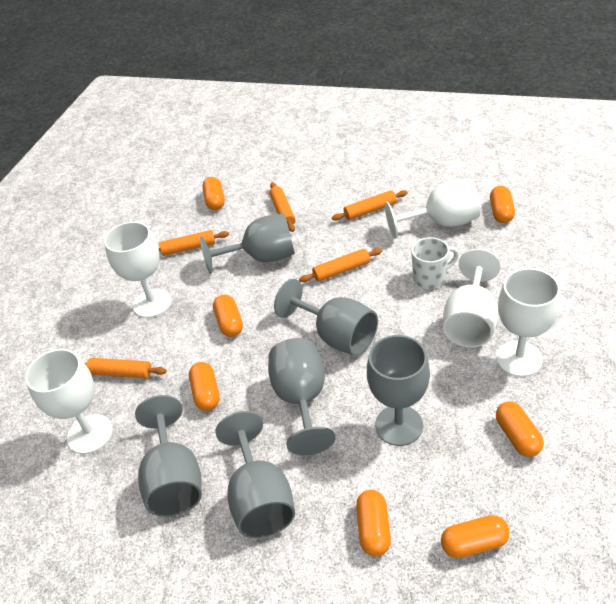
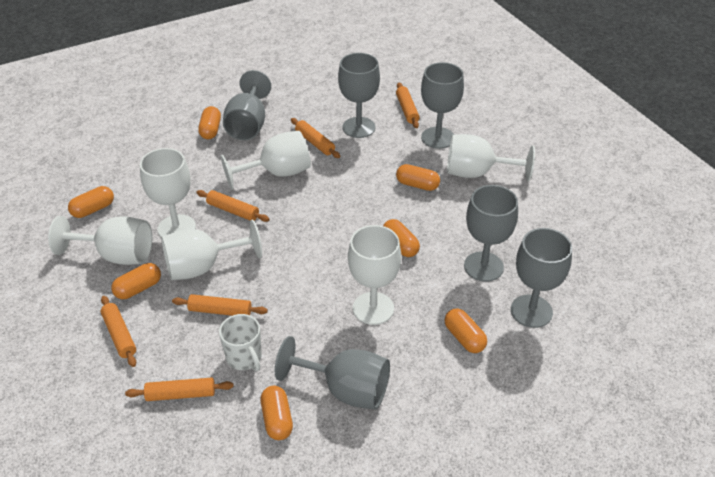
orange rolling pin: [85,358,167,379] [159,230,229,256] [269,182,296,232] [299,248,382,282] [332,190,408,221] = 5 -> [101,296,136,367] [125,378,234,401] [172,294,268,316] [196,190,270,222] [291,118,340,158] [396,83,420,128] = 6
white goblet: [25,349,113,454] [104,222,172,318] [385,178,481,239] [443,249,501,347] [496,268,560,377] = 5 -> [48,216,152,265] [140,148,196,237] [161,220,262,280] [221,131,311,190] [348,225,401,325] [447,134,535,181] = 6

